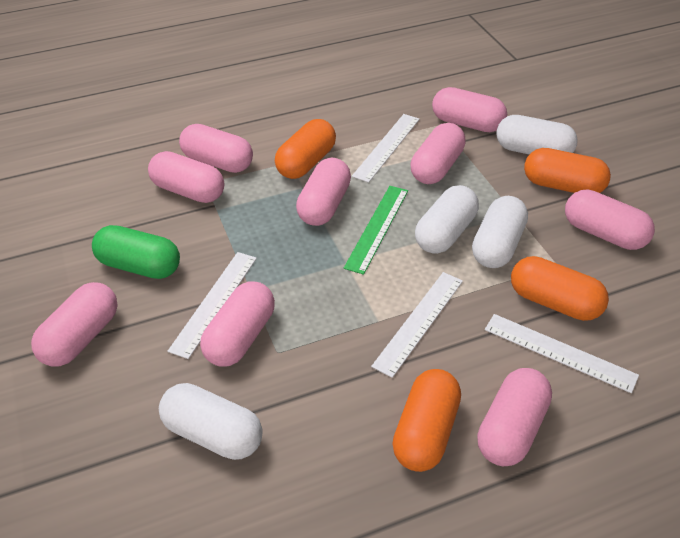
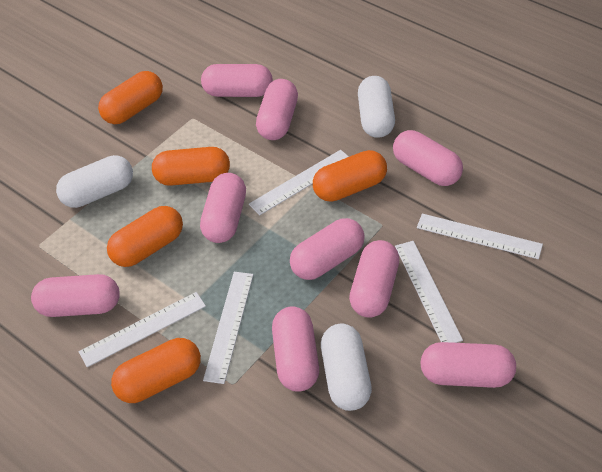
green capsule: [92,225,180,279] = 1 -> none = 0
green ruler: [344,186,408,275] = 1 -> none = 0
orange capsule: [275,119,336,179] [392,369,461,472] [511,256,609,321] [524,148,611,193] = 4 -> [98,71,163,124] [107,206,183,267] [111,338,201,403] [152,147,230,186] [313,150,387,202] = 5
white capsule: [159,383,262,460] [415,185,479,254] [472,196,528,268] [496,115,578,155] = 4 -> [56,155,133,208] [321,323,372,411] [358,76,395,138] = 3
white ruler: [167,252,257,359] [352,114,420,183] [371,272,463,378] [485,314,639,393] = 4 -> [79,292,206,367] [203,272,253,384] [249,150,349,215] [395,241,463,343] [417,213,543,259] = 5

